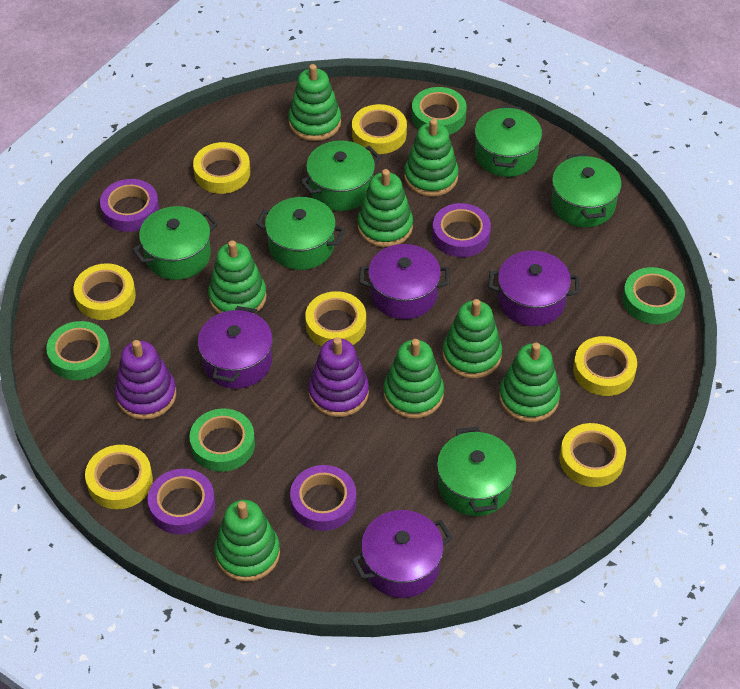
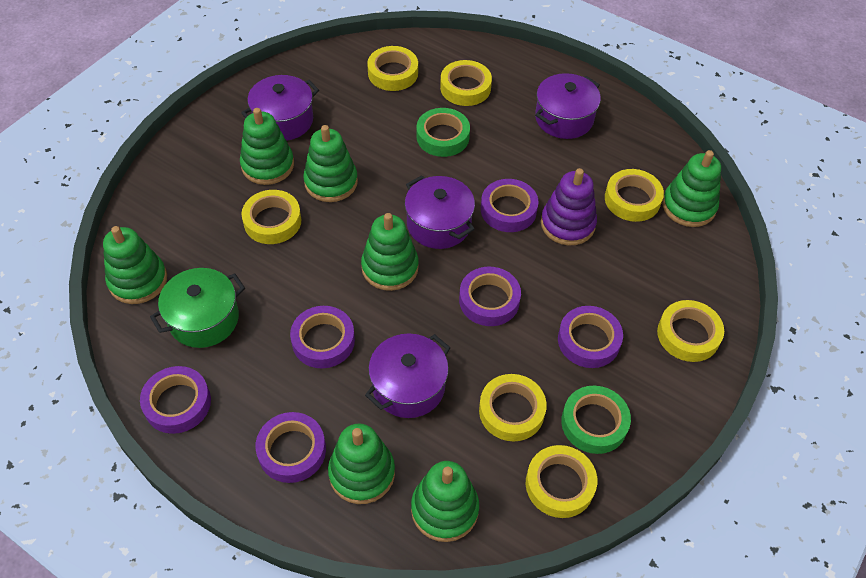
green pot: [132,206,218,280] [256,197,345,270] [300,140,381,211] [437,427,517,516] [475,105,542,177] [551,153,622,227] = 6 -> [150,268,245,348] = 1
green stacking toy: [208,240,267,314] [214,500,280,582] [288,64,341,141] [357,169,413,247] [384,339,444,418] [404,119,459,197] [443,299,502,379] [499,343,560,422] = 8 -> [103,226,167,304] [240,108,294,185] [303,125,358,202] [328,423,395,504] [361,213,419,291] [411,461,479,542] [662,150,721,227] = 7
green tape: [46,321,111,380] [189,409,255,472] [412,87,467,135] [623,267,685,324] = 4 -> [416,108,470,157] [561,386,631,454] = 2
purple stacking toy: [115,340,176,420] [308,337,369,417] = 2 -> [541,168,597,245] = 1
purple tape: [100,179,159,232] [148,469,215,535] [290,465,356,531] [432,203,491,257] = 4 -> [140,366,211,434] [256,412,326,483] [290,306,355,368] [459,267,521,326] [481,179,539,232] [558,306,623,368] = 6

